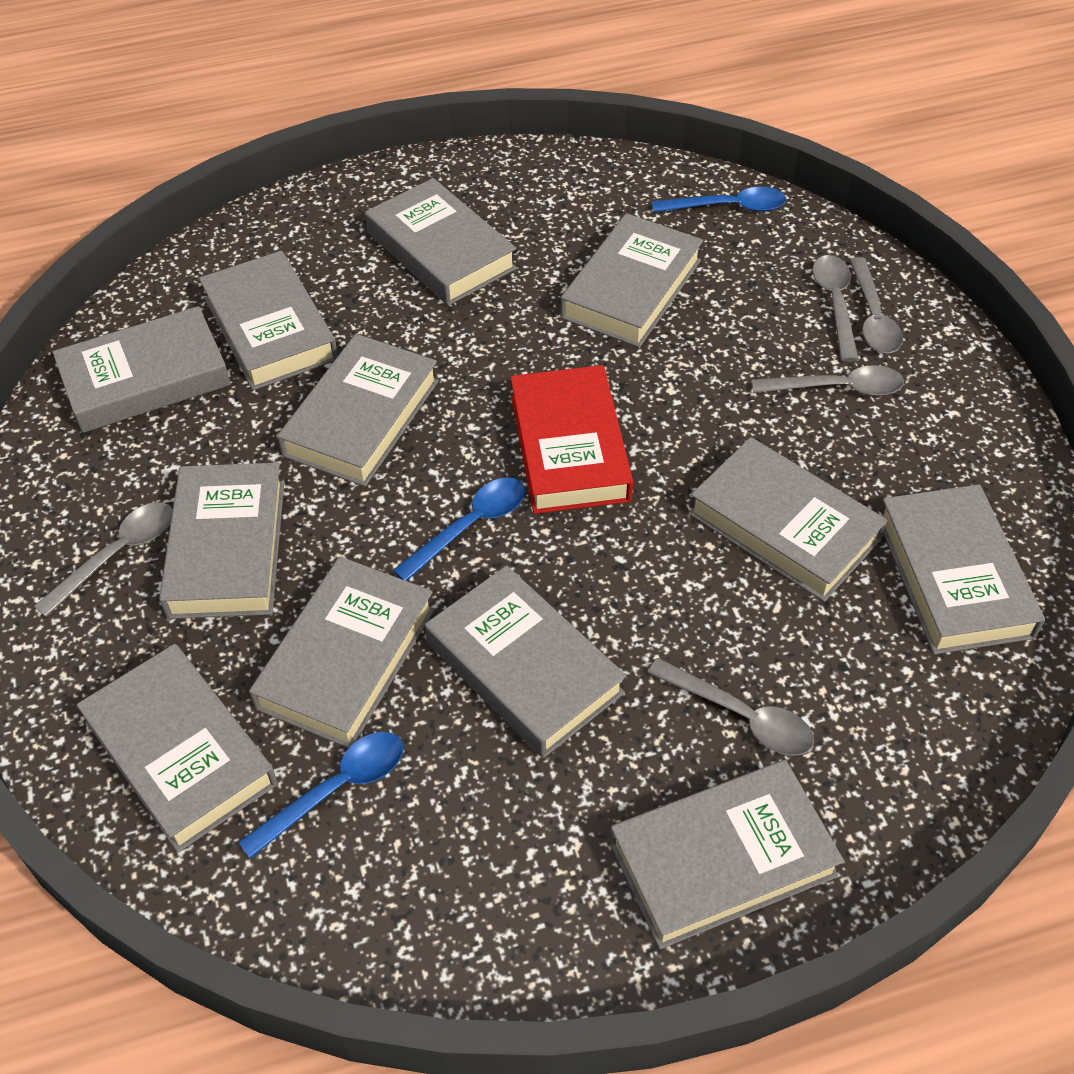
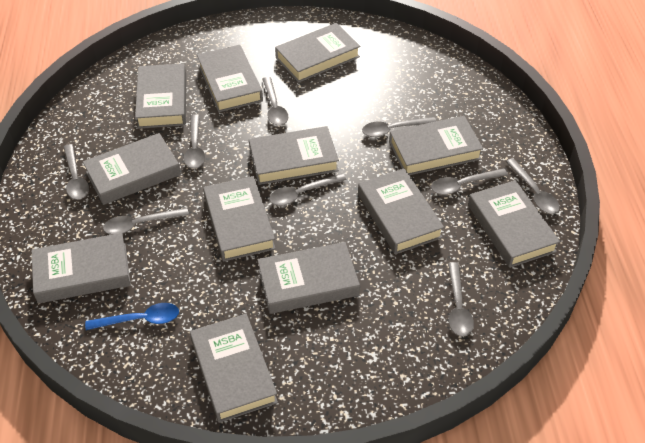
blue spoon: [238,732,403,859] [393,477,525,581] [652,187,786,213] = 3 -> [85,303,179,330] = 1
grey spoon: [34,502,173,617] [647,658,814,756] [752,365,904,396] [812,255,859,362] [849,257,903,353] = 5 -> [63,144,89,200] [103,208,189,235] [184,114,205,169] [262,77,288,126] [269,173,347,206] [362,117,436,137] [431,169,508,195] [448,262,474,337] [506,158,560,214] = 9
red book: [510,365,633,514] = 1 -> none = 0

